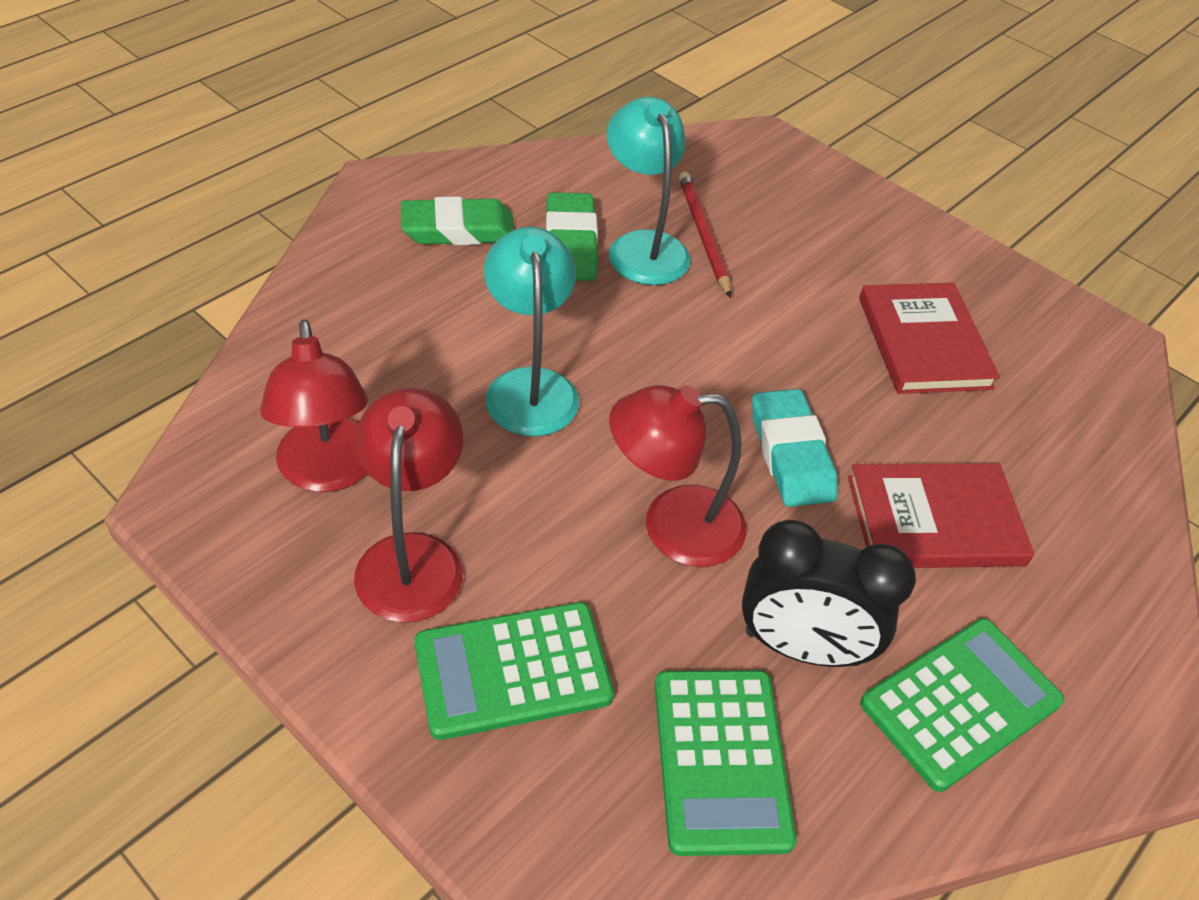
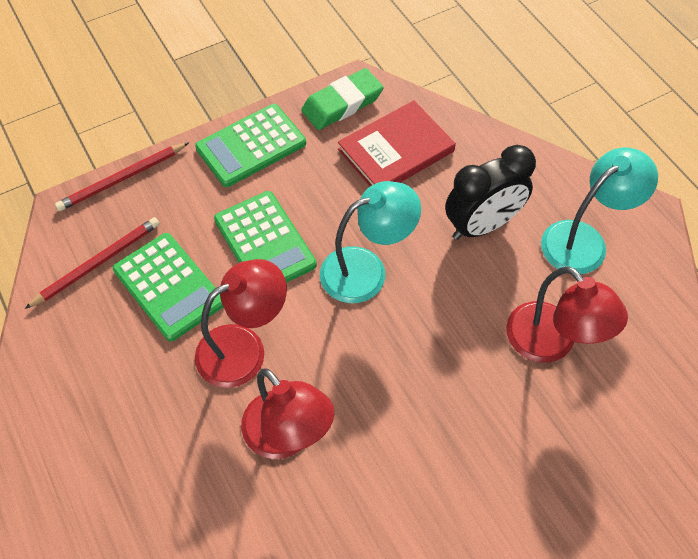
green eraser: [401,197,514,245] [546,192,598,281] = 2 -> [301,68,384,130] = 1
red book: [848,464,1034,568] [859,283,1000,394] = 2 -> [338,100,456,186] = 1
red pencil: [679,172,731,298] = 1 -> [25,217,160,309] [55,142,189,211] = 2
turquoise eraser: [752,389,838,507] = 1 -> none = 0

